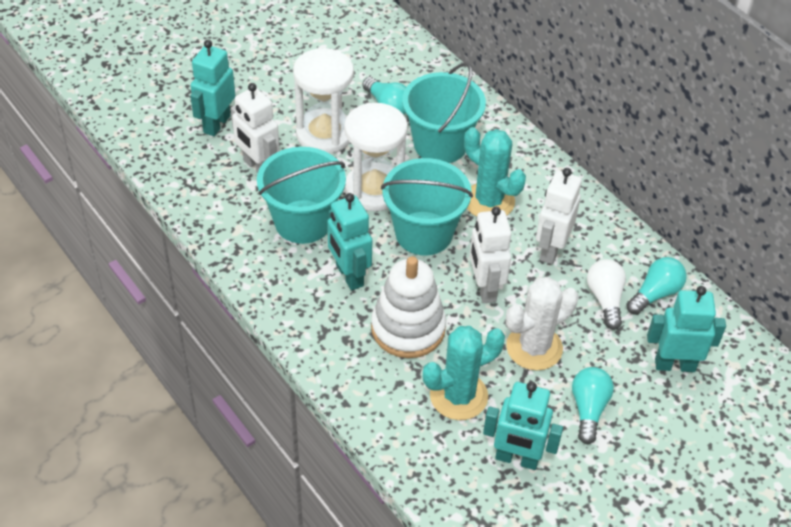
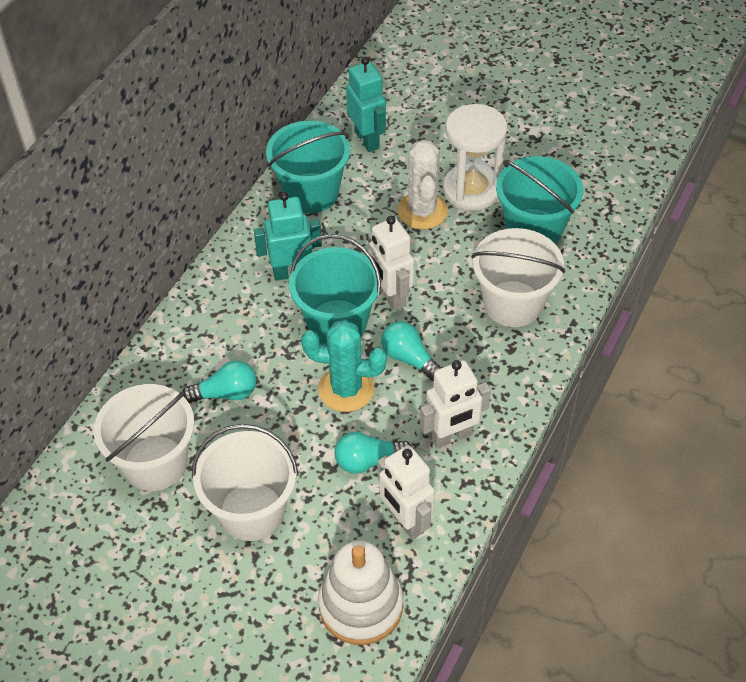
turquoise cactus: [423,326,505,420] [464,127,526,217] = 2 -> [301,320,387,412] = 1
turquoise robot: [190,40,235,136] [327,193,372,290] [483,382,563,470] [647,286,726,372] = 4 -> [254,192,322,281] [346,57,386,152] = 2
white bucket: none = 0 -> [94,384,195,491] [192,424,298,541] [471,228,565,327] = 3
white hourglass: [293,48,354,154] [344,103,408,211] = 2 -> [443,104,507,211] = 1
white light bulb: [587,259,626,330] = 1 -> none = 0

